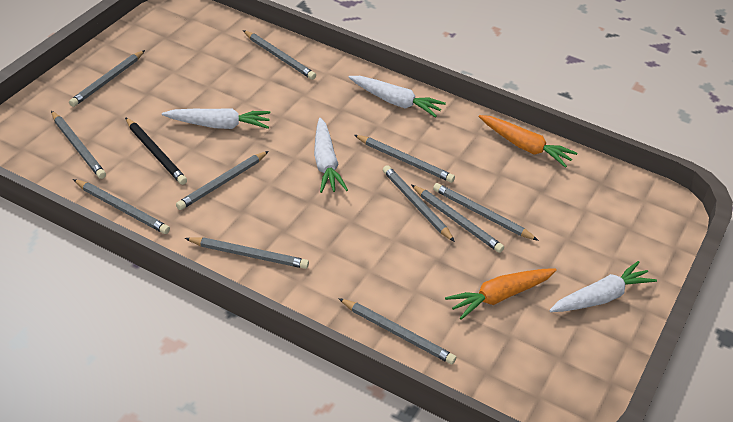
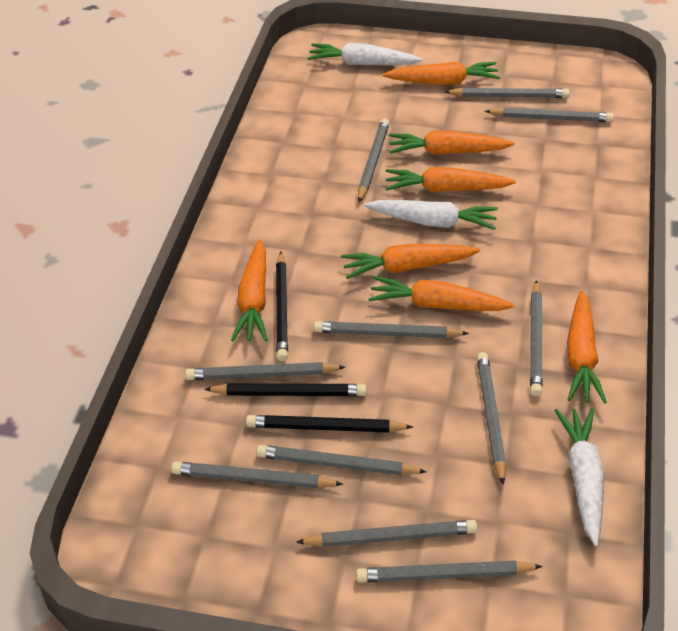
black pencil: [125,117,187,185] = 1 -> [204,383,367,396] [246,415,413,432] [276,252,288,361] = 3
orange carrot: [445,269,557,320] [479,115,577,168] = 2 -> [231,240,268,341] [341,244,480,279] [368,276,515,311] [382,61,500,85] [386,167,516,192] [389,131,515,155] [567,291,607,404] = 7
white carrot: [162,108,270,129] [314,118,348,193] [348,76,446,118] [549,261,657,312] = 4 -> [308,43,422,65] [364,200,498,230] [555,409,604,546] = 3

